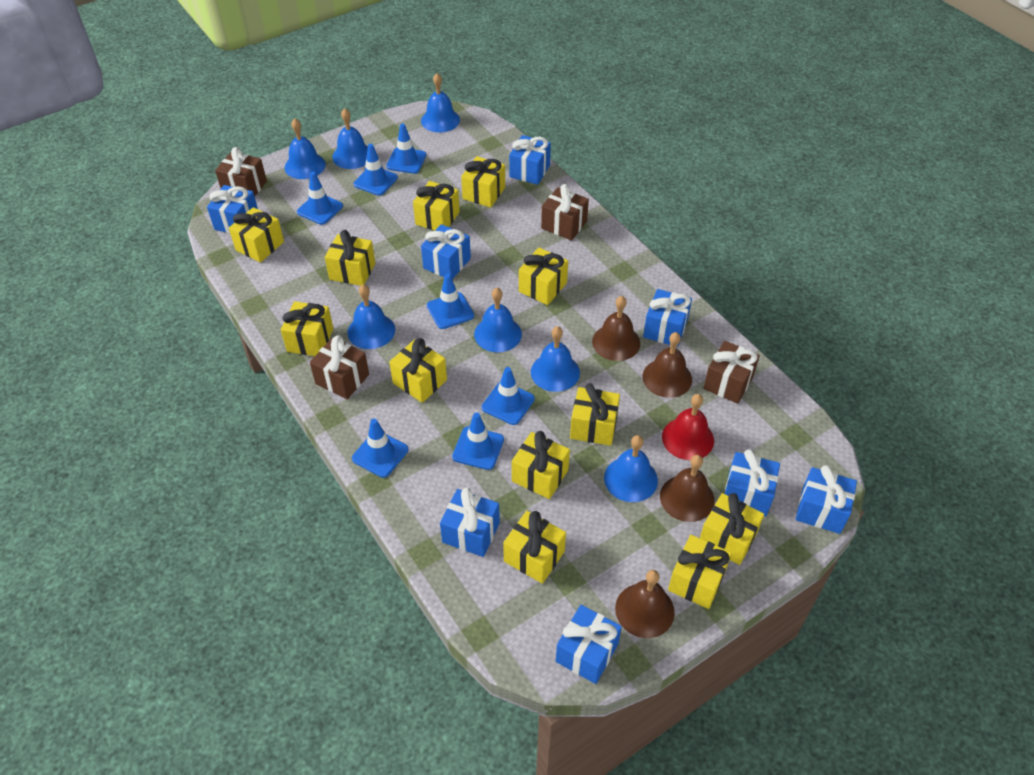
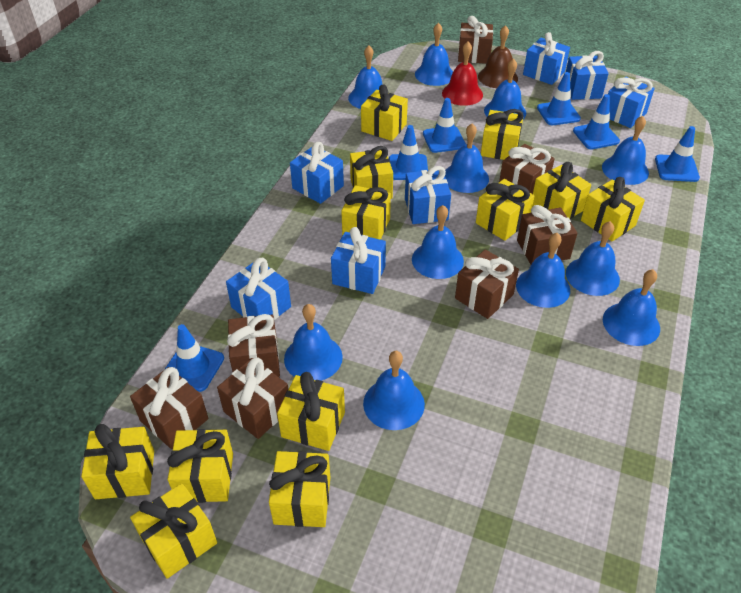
blue bell: [284,119,326,179] [332,108,368,169] [348,284,395,349] [421,73,460,133] [474,288,522,352] [531,326,580,392] [604,435,658,502] = 7 -> [284,304,343,381] [348,45,383,109] [363,351,425,430] [412,205,464,279] [415,23,453,86] [445,123,489,193] [484,58,526,119] [516,233,570,308] [566,221,620,296] [602,116,649,185] [603,269,660,346] = 11
blue gift: [207,185,258,234] [421,224,471,279] [440,488,500,557] [509,135,551,185] [556,605,622,684] [643,289,692,347] [725,449,780,516] [796,465,857,534] = 8 -> [226,258,291,320] [290,142,344,204] [331,227,386,294] [405,166,451,224] [523,32,570,85] [566,51,609,100] [608,77,655,128] = 7
blue traffic cone: [297,172,343,225] [352,419,408,478] [354,144,398,196] [386,123,426,174] [427,274,474,329] [452,413,504,470] [482,367,535,425] = 7 -> [164,324,224,392] [389,125,428,180] [423,98,466,153] [537,72,581,125] [573,94,620,149] [655,126,700,182] = 6
brown bell: [592,296,640,361] [615,570,675,638] [642,332,692,398] [660,455,715,522] = 4 -> [478,25,518,88] = 1
brown gift: [215,147,267,196] [310,335,369,399] [541,184,589,241] [703,341,760,404] = 4 -> [130,367,208,449] [217,357,288,439] [227,314,280,377] [455,249,519,319] [458,16,493,64] [499,144,555,194] [517,205,577,264] = 7

